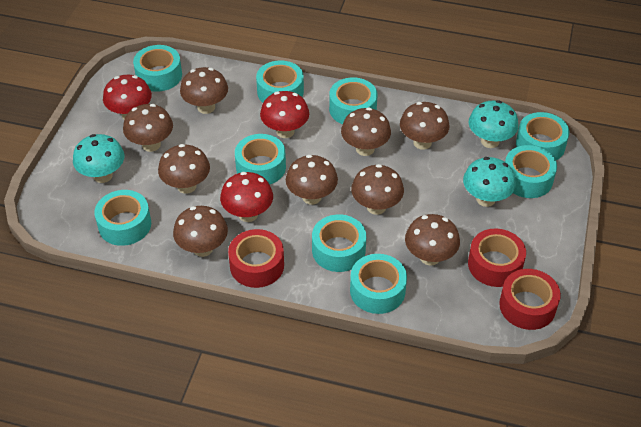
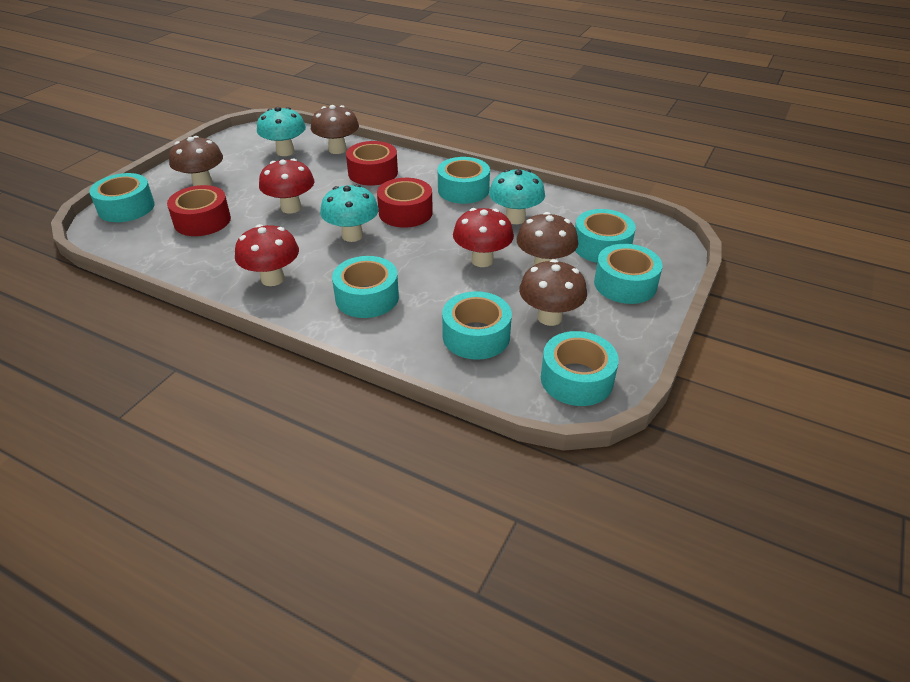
brown mushroom: [123,104,173,152] [158,144,210,194] [173,206,228,257] [180,67,228,114] [286,155,338,205] [341,107,391,156] [351,164,404,215] [400,102,450,150] [405,214,460,266] = 9 -> [169,136,223,186] [311,105,359,154] [516,212,578,266] [519,259,587,326] = 4
turquoise tape: [94,190,151,246] [133,45,182,92] [235,134,286,185] [256,60,304,103] [312,215,366,272] [329,78,378,124] [350,254,407,314] [505,145,557,198] [516,112,569,160] = 9 -> [89,173,155,222] [332,256,399,318] [438,157,490,204] [442,291,512,360] [541,331,619,406] [575,209,636,263] [594,244,663,304] = 7

